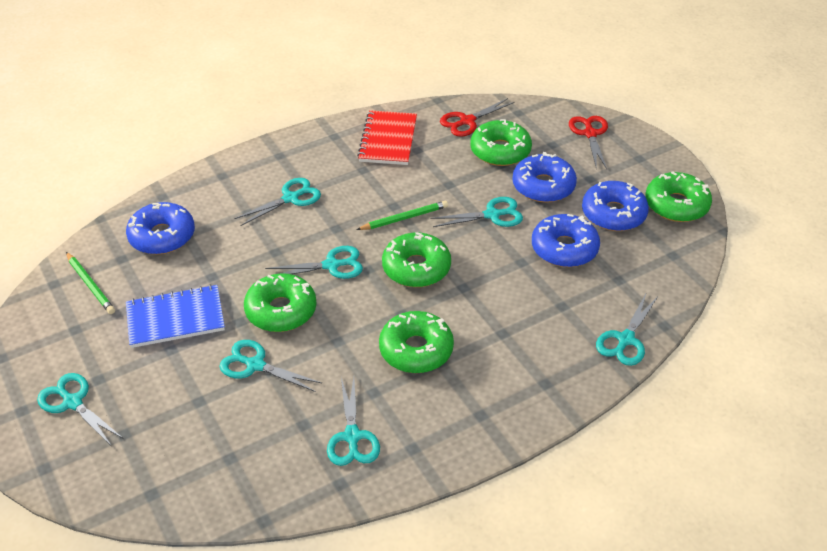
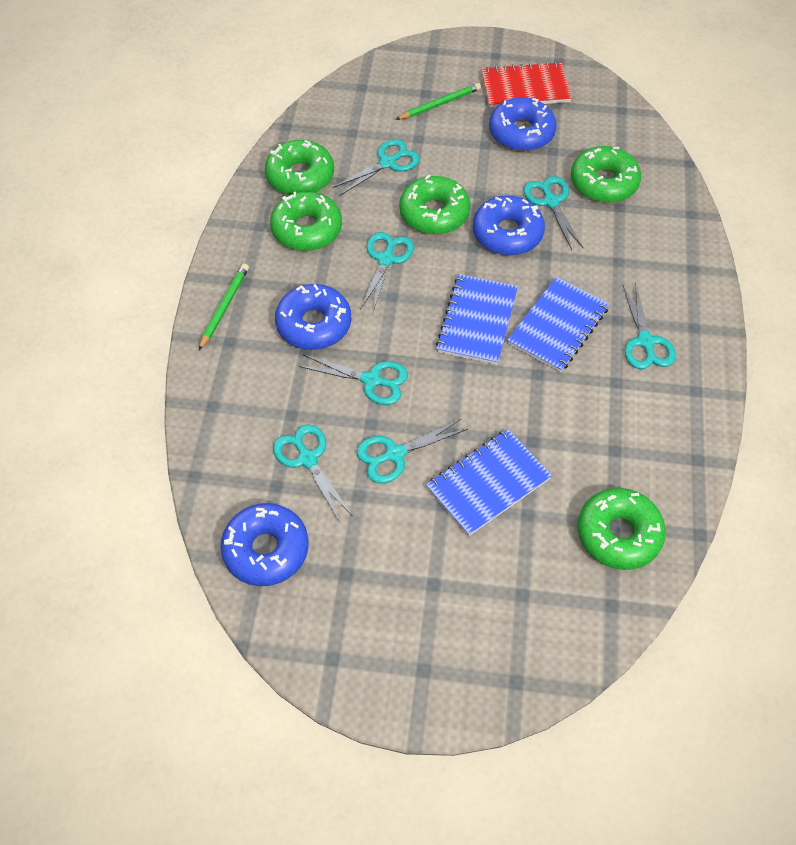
blue notebook: [126,284,225,348] = 1 -> [426,429,552,536] [436,274,518,365] [507,277,609,372] = 3
red scissors: [440,98,515,137] [569,116,608,169] = 2 -> none = 0

